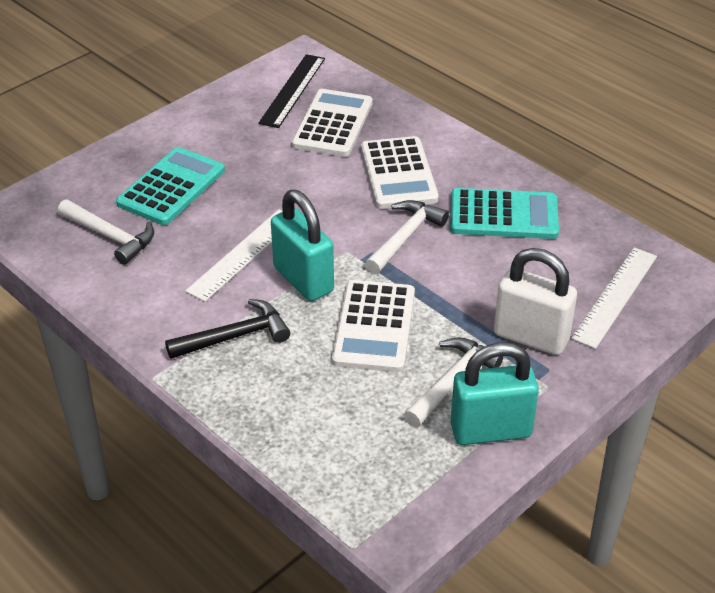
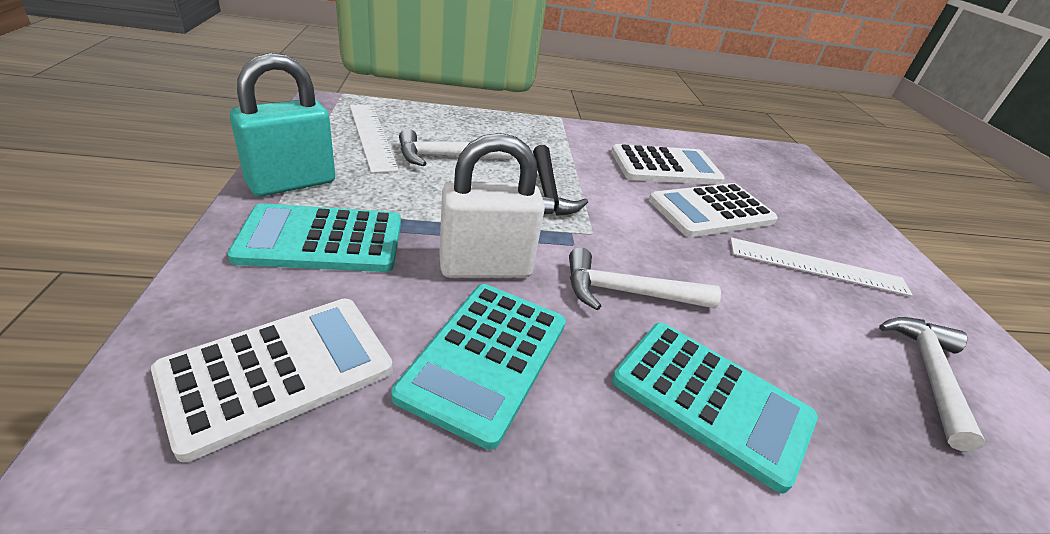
black ruler: [258,54,325,128] = 1 -> none = 0
turquoise calculator: [116,147,225,225] [450,188,559,239] = 2 -> [227,203,401,272] [391,284,566,450] [612,323,818,494] = 3
turquoise padlock: [271,190,334,301] [451,342,539,445] = 2 -> [230,53,335,196] = 1

